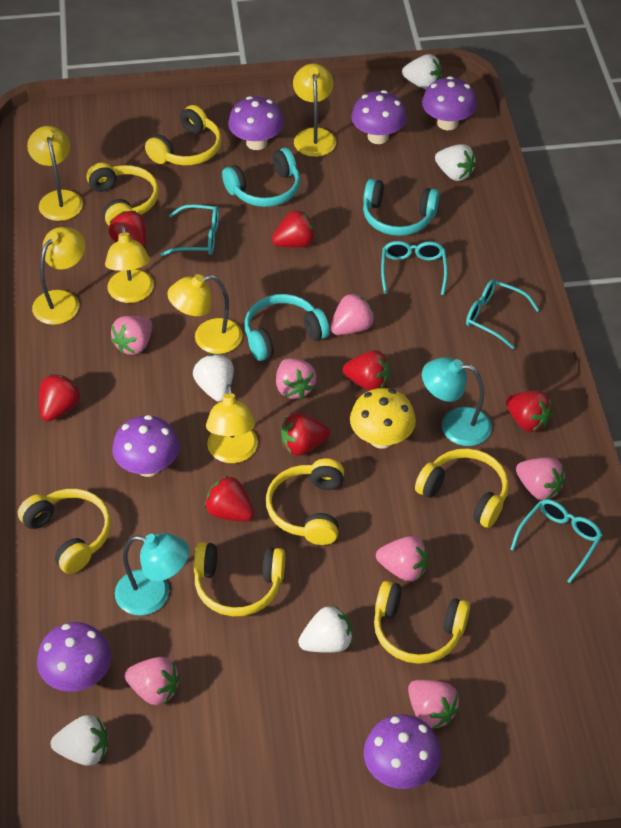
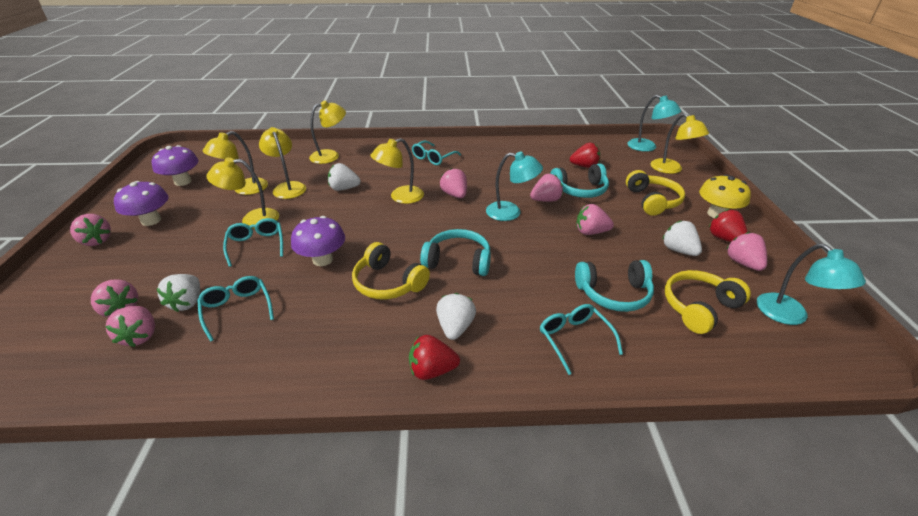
purple mushroom: [37,622,111,692] [112,415,179,477] [228,96,284,150] [351,90,407,144] [364,714,441,789] [422,76,477,130] = 6 -> [114,181,168,226] [152,145,199,186] [291,216,345,266] = 3
red strawberry: [39,374,81,422] [109,211,146,249] [205,476,254,522] [272,210,316,247] [281,413,330,456] [343,350,390,391] [506,391,553,432] = 7 -> [409,335,460,380] [570,143,600,168] [709,209,747,242] = 3
turquoise lamp: [115,533,189,616] [422,357,492,446] = 2 -> [486,151,543,221] [627,95,681,152] [757,244,866,325] = 3
white strawberry: [51,715,108,766] [193,354,234,402] [298,605,353,653] [402,54,442,89] [435,144,476,181] = 5 -> [156,274,200,312] [328,163,361,191] [436,293,476,340] [662,220,702,256] = 4
yellow headphones: [18,489,111,574] [87,163,159,225] [145,105,221,165] [194,542,285,616] [266,459,344,545] [374,581,470,664] [415,448,509,528] = 7 -> [352,242,430,299] [626,170,685,216] [665,270,751,334] = 3

